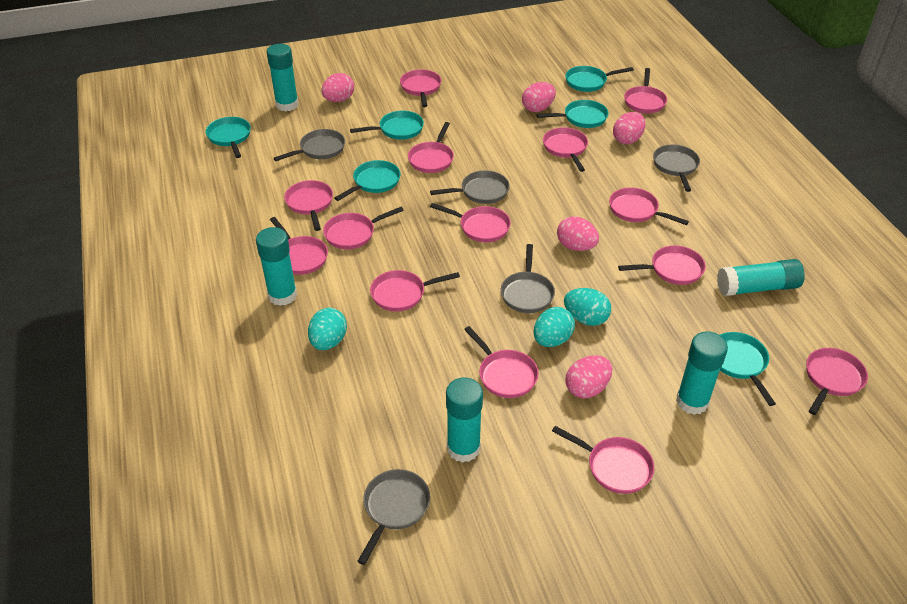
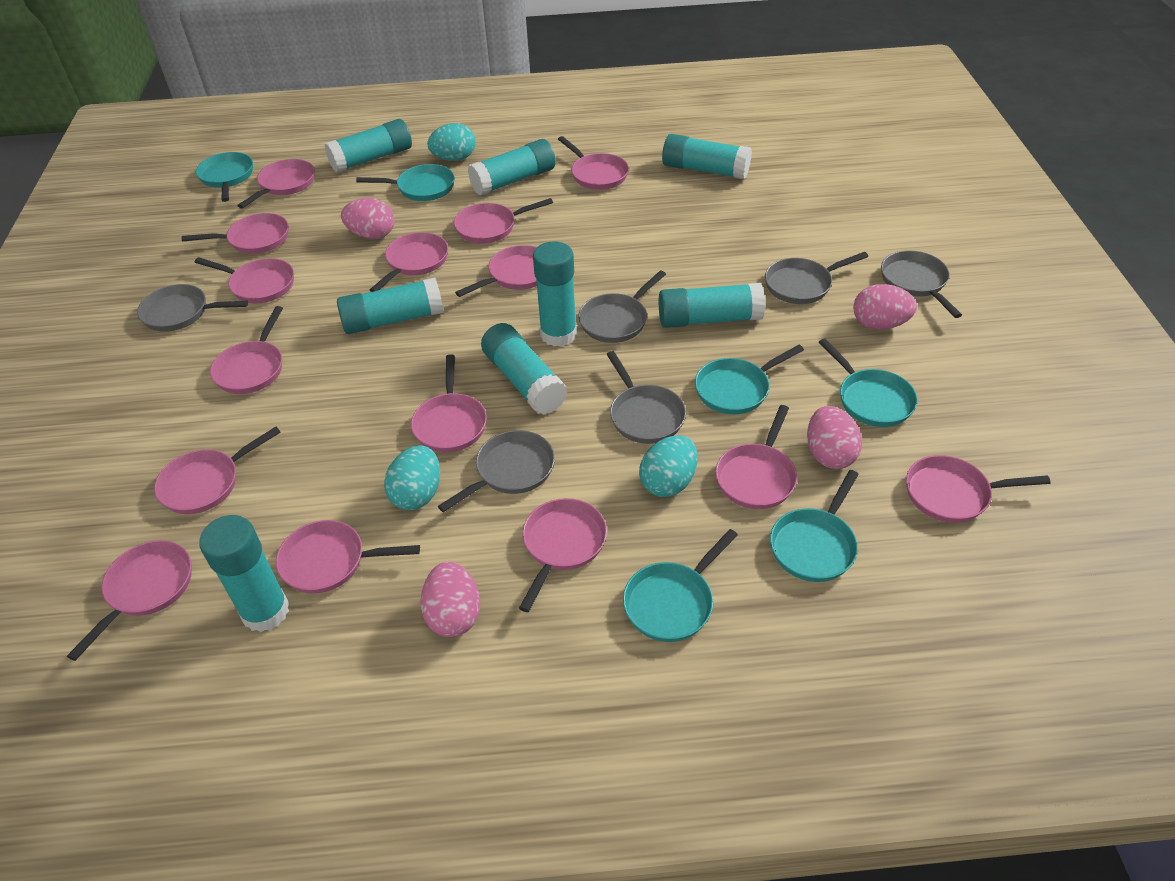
grey pan: [274,129,345,161] [357,469,430,565] [430,170,510,204] [501,244,555,313] [653,145,700,192] = 5 -> [137,284,248,332] [438,430,555,512] [578,270,666,343] [606,351,686,444] [765,252,868,304] [881,250,962,318] = 6
pink egg: [321,73,354,102] [522,82,556,112] [557,216,599,251] [565,356,612,398] [613,112,645,144] = 5 -> [341,198,395,239] [420,562,480,637] [807,406,862,469] [853,284,917,329] = 4
pink pan: [270,217,328,275] [284,180,333,231] [323,207,404,249] [370,270,460,312] [400,69,441,107] [408,122,454,173] [430,203,511,242] [464,326,539,398] [543,127,588,172] [552,426,654,494] [609,188,689,225] [618,245,706,285] [624,68,667,113] [806,348,868,415] = 14 -> [67,540,192,661] [154,427,281,514] [182,213,289,254] [195,257,294,304] [210,306,283,394] [237,159,315,209] [276,520,420,594] [370,232,448,292] [411,354,487,453] [454,198,553,244] [455,245,537,297] [519,498,607,612] [558,136,629,190] [715,405,797,509] [906,455,1051,523] = 15
turquoise glue stick: [256,227,297,306] [267,44,299,111] [446,377,483,462] [676,331,728,415] [717,259,805,296] = 5 -> [199,515,289,632] [324,119,412,173] [337,278,444,334] [468,139,556,195] [481,323,568,415] [533,241,577,346] [659,283,765,328] [662,134,752,179] = 8

